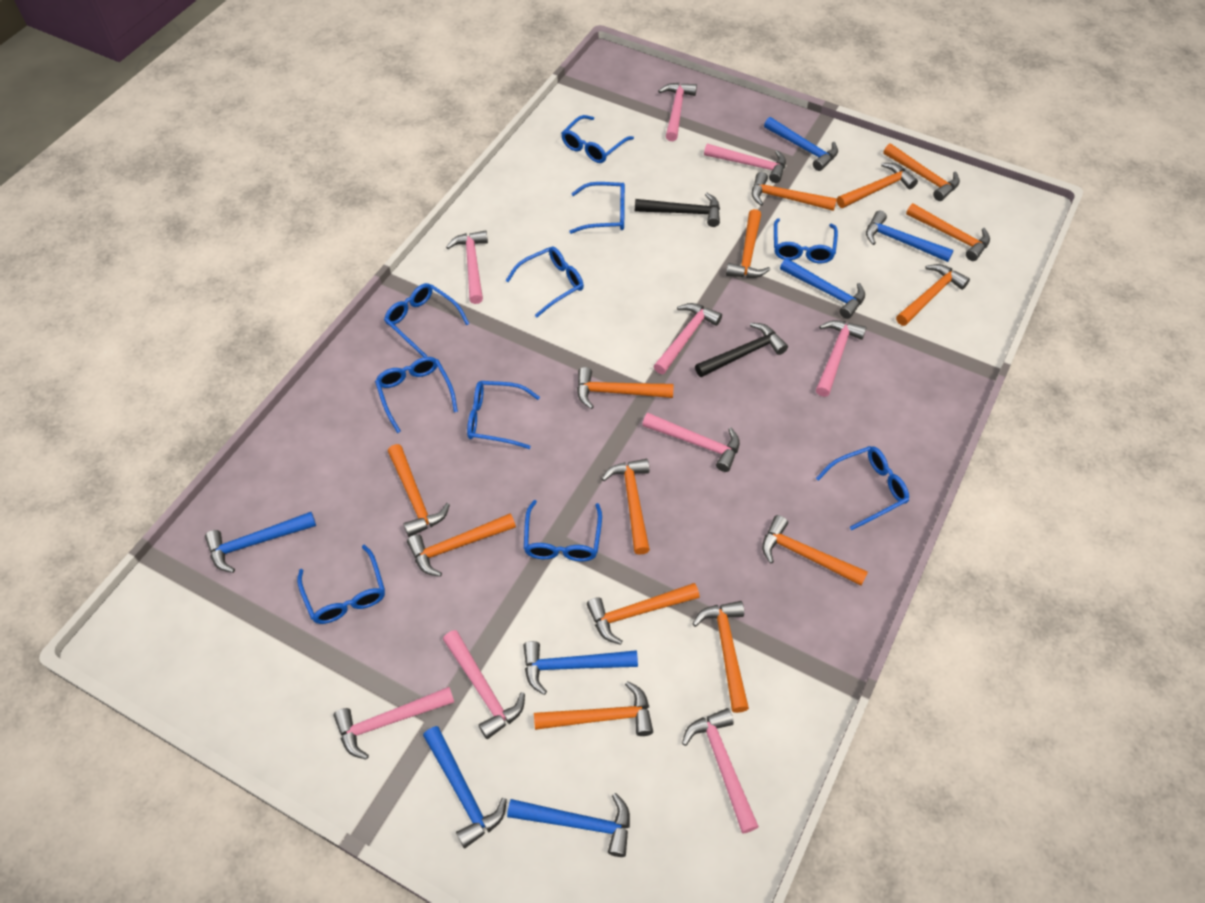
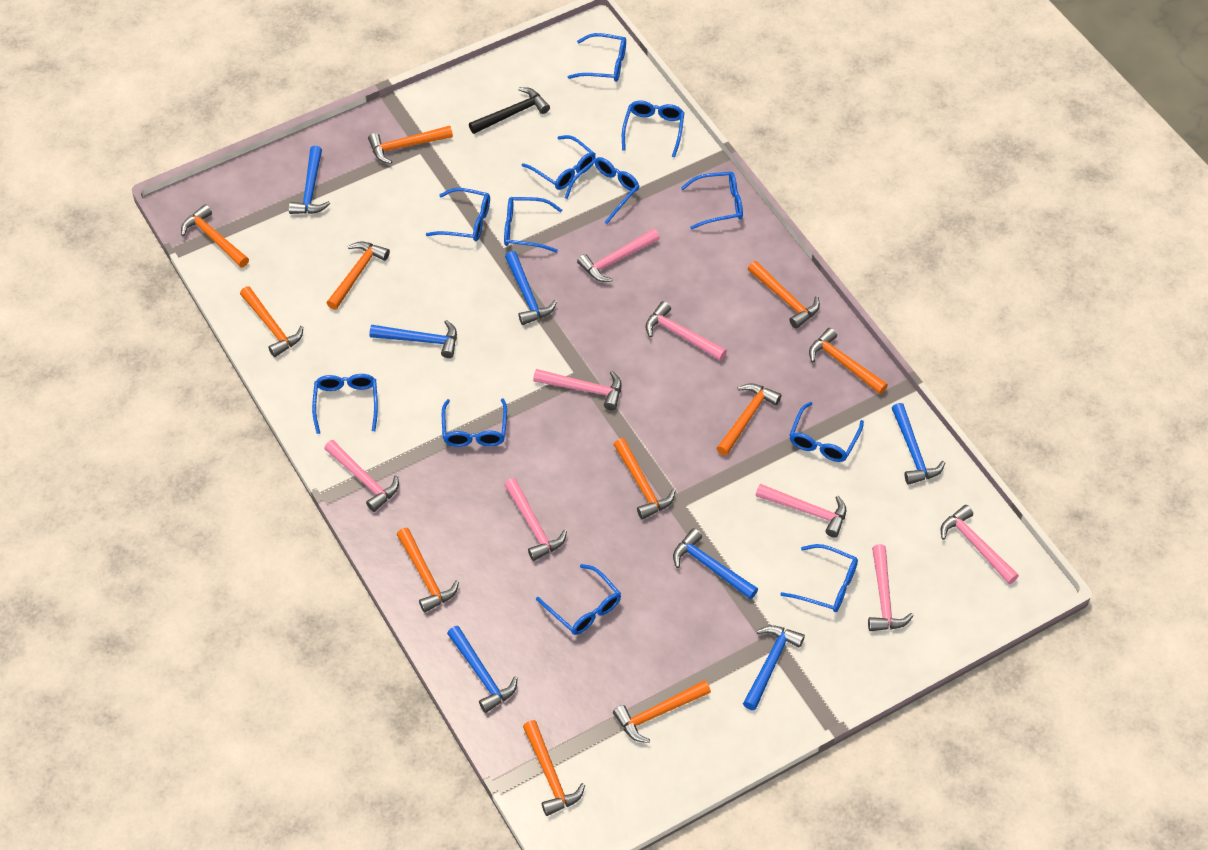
black hammer: [635,193,720,227] [695,323,788,377] = 2 -> [469,87,550,134] = 1
blue glasses: [297,545,385,624] [375,357,458,433] [384,283,470,357] [467,381,540,449] [505,246,584,317] [524,500,602,561] [561,115,634,163] [569,182,625,234] [774,218,838,263] [816,446,909,530] = 10 -> [312,374,378,434] [426,188,490,241] [442,398,507,447] [504,197,562,253] [522,135,596,190] [536,564,621,635] [565,157,639,224] [568,33,626,82] [622,101,684,157] [681,172,743,229] [780,544,858,612] [789,402,864,462] = 12
orange hammer: [388,444,450,537] [407,513,516,577] [534,681,653,736] [577,367,674,409] [587,583,699,645] [602,459,650,555] [693,601,749,713] [726,209,770,278] [752,172,837,211] [762,515,868,586] [837,163,918,208] [883,144,960,201] [896,264,970,326] [906,203,990,261] = 14 -> [181,204,249,268] [240,286,303,357] [327,242,390,310] [368,126,453,164] [397,528,459,613] [523,720,585,816] [613,438,675,519] [613,680,711,743] [716,383,782,456] [748,261,820,329] [809,328,888,394] = 11
pink hammer: [334,687,454,760] [443,630,525,739] [446,230,488,304] [642,413,740,472] [653,303,722,374] [658,83,697,141] [682,708,759,833] [704,143,786,183] [816,320,867,397] = 9 -> [324,440,399,512] [504,478,567,561] [533,369,622,410] [577,229,660,282] [645,301,727,361] [756,484,846,537] [868,544,914,631] [941,505,1019,584] = 8

